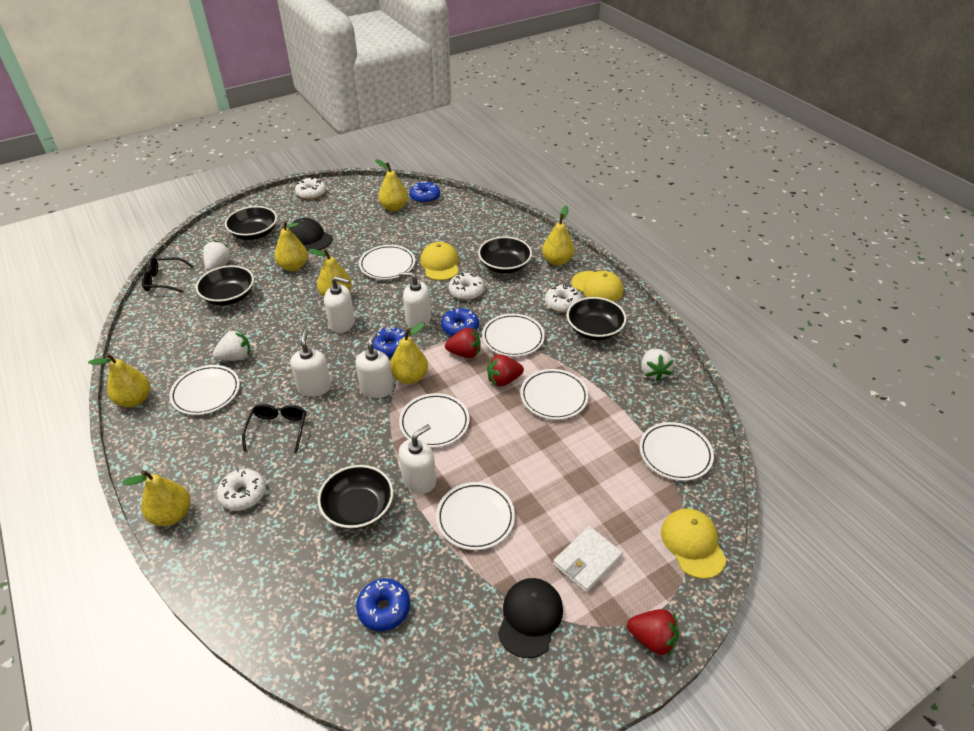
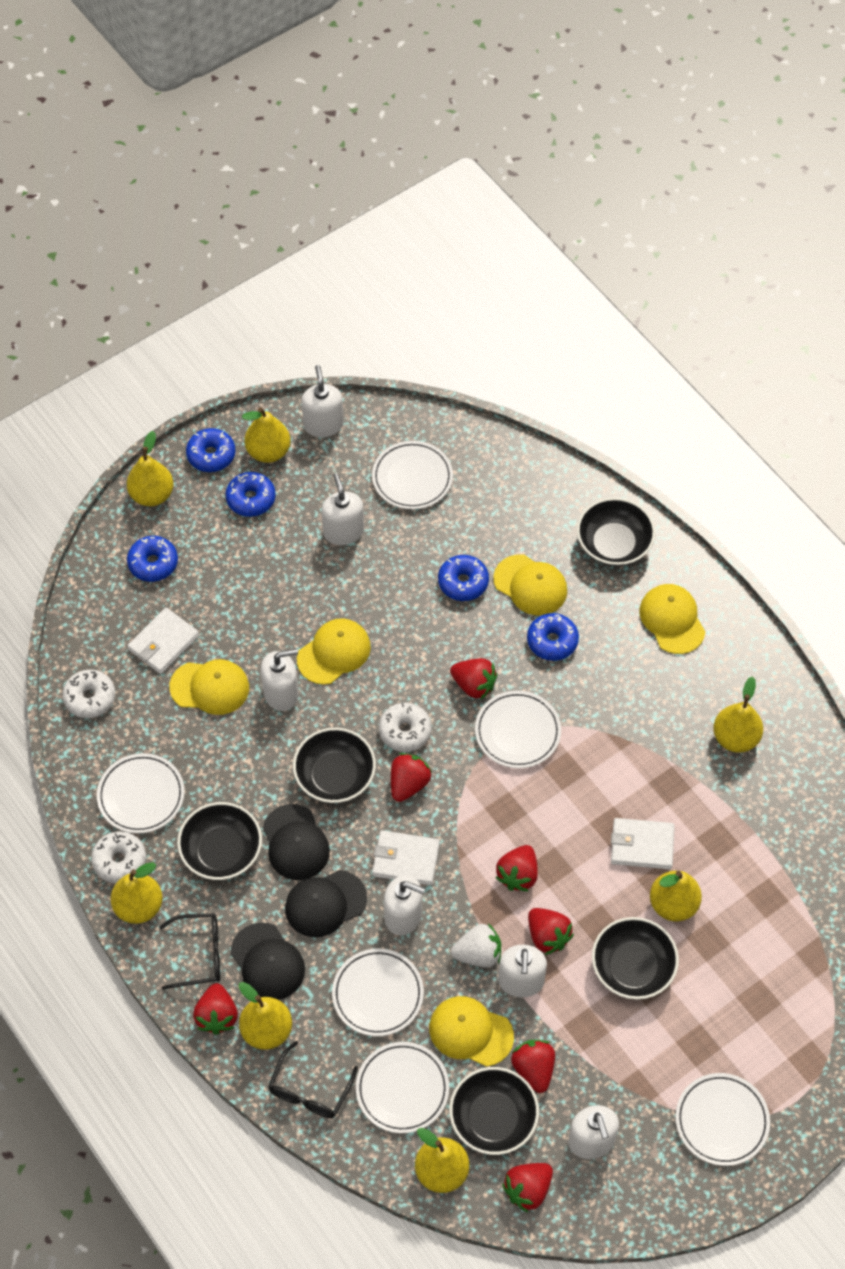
black cap: [289,218,333,251] [498,578,563,658] = 2 -> [231,923,305,1000] [263,804,330,880] [285,870,367,937] = 3
blue donut: [356,579,410,631] [373,327,409,358] [410,181,440,204] [441,308,479,336] = 4 -> [127,536,178,582] [186,428,235,472] [226,472,276,517] [438,555,489,601] [527,613,579,661] = 5
red strawberry: [445,328,481,358] [487,354,524,386] [627,609,679,656] = 3 -> [193,983,238,1035] [391,753,432,802] [450,658,497,699] [495,845,538,892] [502,1163,553,1213] [511,1040,555,1093] [528,908,574,955] = 7
white donut: [217,469,266,511] [295,177,326,200] [449,273,484,300] [545,284,582,313] = 4 -> [62,670,115,718] [91,831,146,884] [379,703,431,752] = 3
white plate: [169,365,240,415] [359,245,415,280] [399,393,470,448] [436,482,515,550] [482,314,545,357] [520,369,589,420] [639,422,714,481] = 7 -> [97,753,185,834] [332,948,424,1036] [356,1042,449,1133] [372,441,453,509] [475,691,561,768] [675,1073,770,1166] = 6
white soap dispenser: [290,330,331,397] [324,277,355,333] [355,332,394,398] [399,272,431,328] [399,424,436,494] = 5 -> [261,649,299,711] [302,365,344,437] [321,473,364,545] [384,875,425,935] [498,945,547,997] [568,1105,619,1159] = 6
white strawberry: [203,240,232,271] [213,330,250,361] [641,349,673,381] = 3 -> [451,923,501,968] = 1
white wallet: [553,526,623,593] = 1 -> [128,607,199,674] [372,830,440,885] [611,818,675,870] = 3
yellow cap: [420,242,459,280] [572,271,623,302] [661,508,727,579] = 3 -> [169,659,249,715] [297,618,371,685] [429,996,514,1067] [493,554,567,615] [640,584,705,654] = 5

